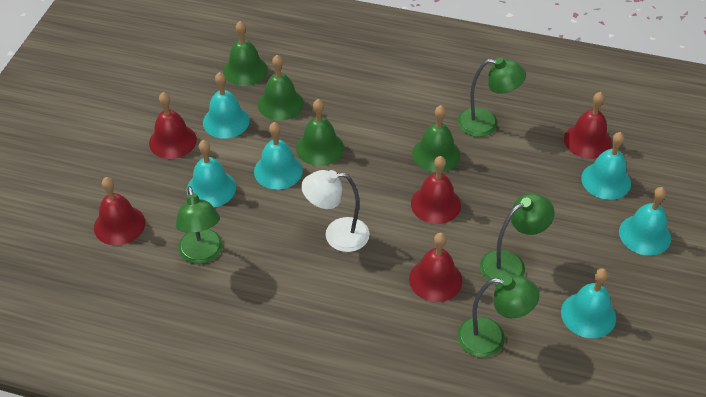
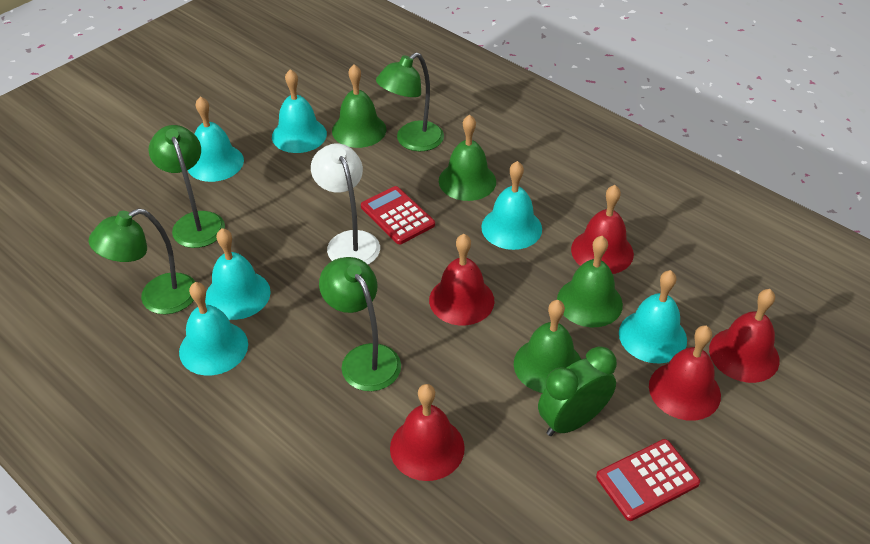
green clock: none = 0 -> [538,346,617,436] = 1
red calculator: none = 0 -> [361,186,435,244] [596,439,700,521] = 2

